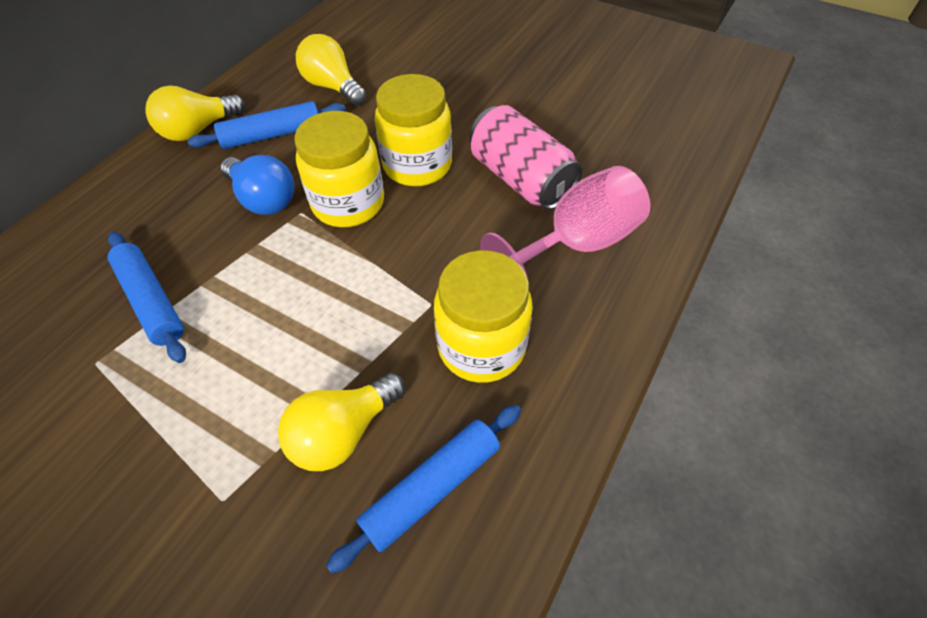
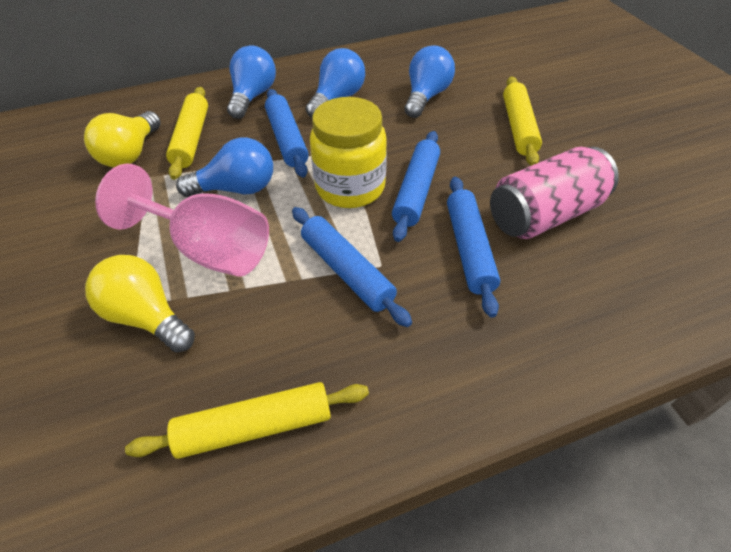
blue light bulb: [221,155,295,215] = 1 -> [176,138,273,197] [227,45,276,119] [306,48,365,118] [404,45,455,118] = 4
blue rolling pin: [108,232,186,363] [188,101,346,149] [326,405,521,574] = 3 -> [265,89,309,178] [292,207,412,327] [392,131,440,242] [447,177,500,318] = 4
yellow jar: [294,111,384,227] [375,74,452,186] [434,250,533,383] = 3 -> [310,97,387,208] = 1
yellow light bulb: [145,85,245,141] [278,373,405,471] [296,34,366,106] = 3 -> [84,111,161,167] [85,255,195,353] = 2
yellow rolling pin: none = 0 -> [125,382,369,459] [166,87,208,180] [503,76,542,166] = 3

